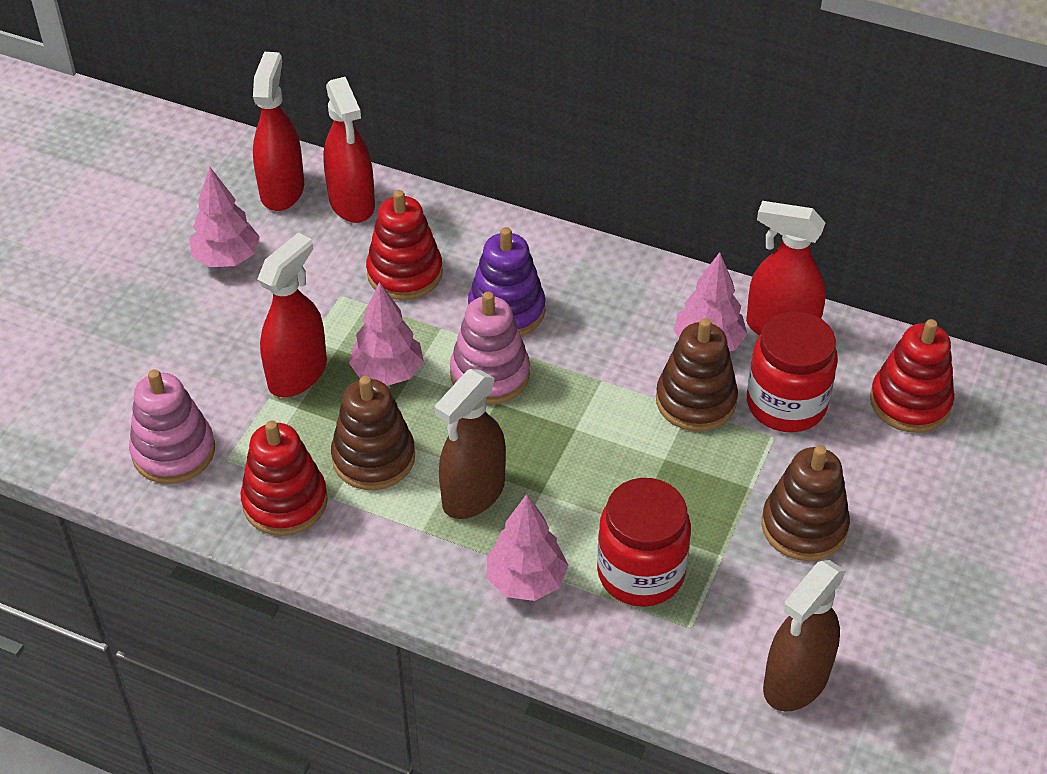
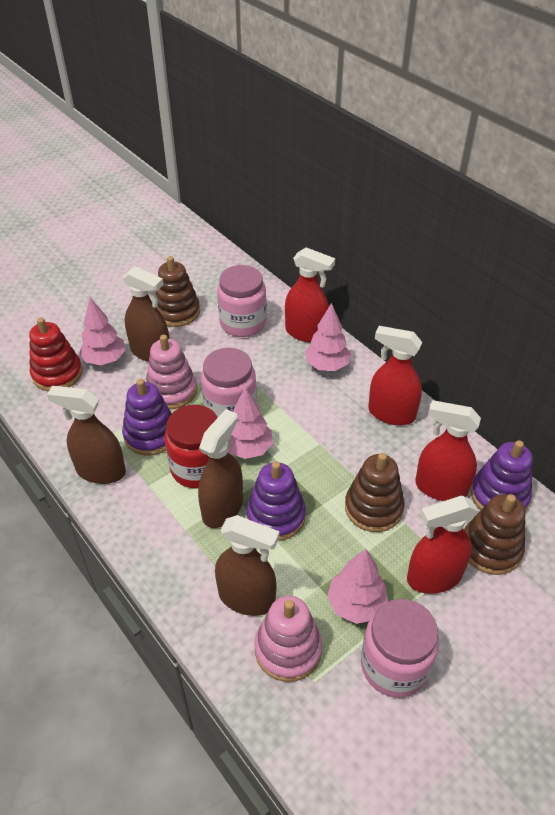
brown spray bottle: [435,369,506,519] [763,560,846,711] = 2 -> [47,386,126,484] [123,266,170,362] [198,409,243,528] [215,515,279,616] = 4
pink jar: none = 0 -> [201,348,257,417] [217,265,267,337] [361,599,439,698] = 3
purple stacking toy: [468,227,546,336] = 1 -> [122,379,172,456] [247,461,306,541] [471,440,533,511] = 3
red jar: [597,478,691,607] [747,311,838,432] = 2 -> [165,405,218,489] = 1
red stacking toy: [241,420,328,536] [366,190,443,300] [870,319,954,433] = 3 -> [29,318,82,391] = 1

